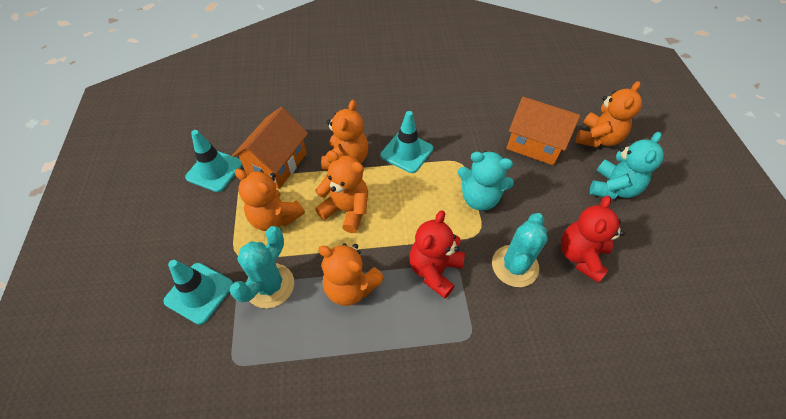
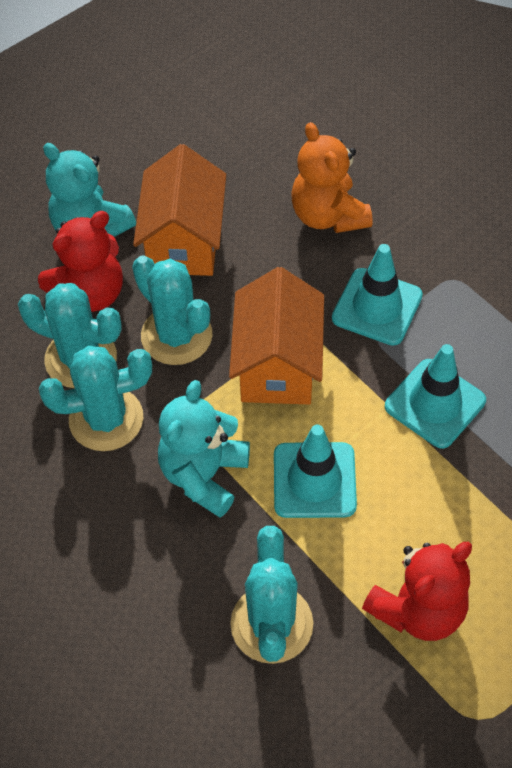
orange teddy bear: [235,169,305,231] [315,150,368,233] [318,243,384,306] [321,100,369,170] [576,81,642,148] = 5 -> [291,122,373,233] = 1
turquoise cactus: [230,226,294,308] [492,213,548,287] = 2 -> [18,283,122,388] [39,346,152,451] [132,255,212,365] [230,526,314,664] = 4

